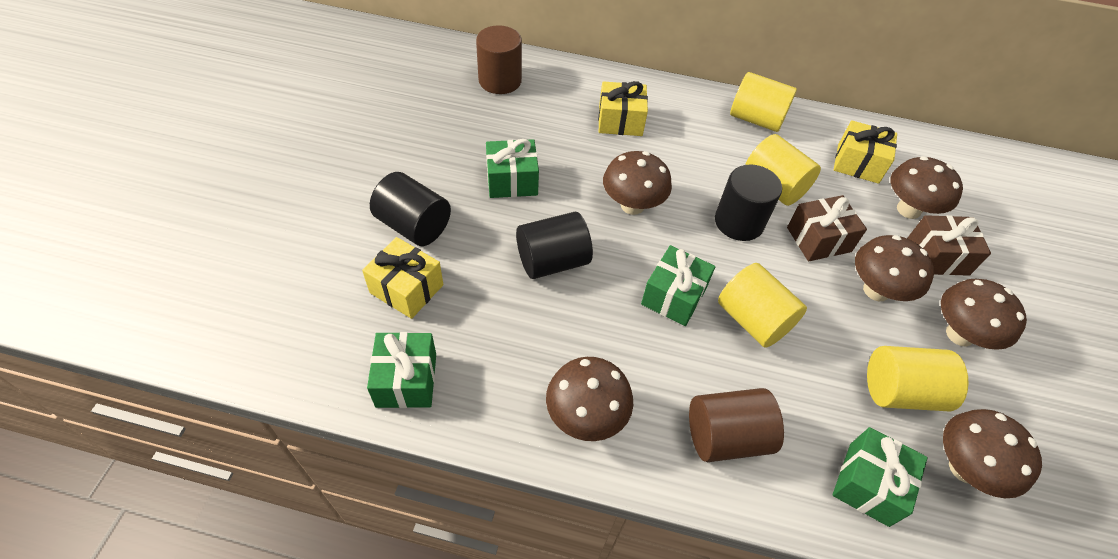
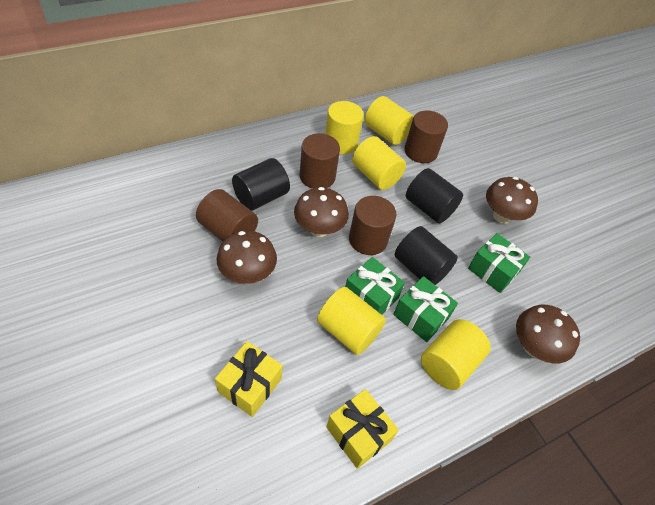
brown cylinder: [476,25,522,94] [689,388,784,462] = 2 -> [196,189,258,242] [299,133,340,189] [349,196,396,255] [405,111,448,163] = 4
brown gift: [787,195,867,261] [907,215,991,276] = 2 -> none = 0
brown mushroom: [546,357,633,441] [603,151,672,215] [855,235,934,301] [890,156,963,219] [941,279,1027,350] [943,409,1042,498] = 6 -> [217,231,277,284] [294,187,349,237] [486,177,538,224] [516,305,580,363] = 4
green gift: [367,332,436,408] [486,139,539,198] [641,245,715,326] [832,427,928,527] = 4 -> [345,257,405,315] [393,276,458,342] [468,233,530,293] = 3
yellow cylinder: [718,263,807,348] [730,72,797,132] [745,134,821,206] [867,346,969,412] = 4 -> [317,287,386,355] [325,101,364,154] [352,136,406,190] [365,96,414,145] [421,319,491,390] = 5
yellow gift: [362,237,443,319] [598,81,648,136] [834,120,897,184] = 3 -> [215,341,283,417] [326,389,399,469] = 2

